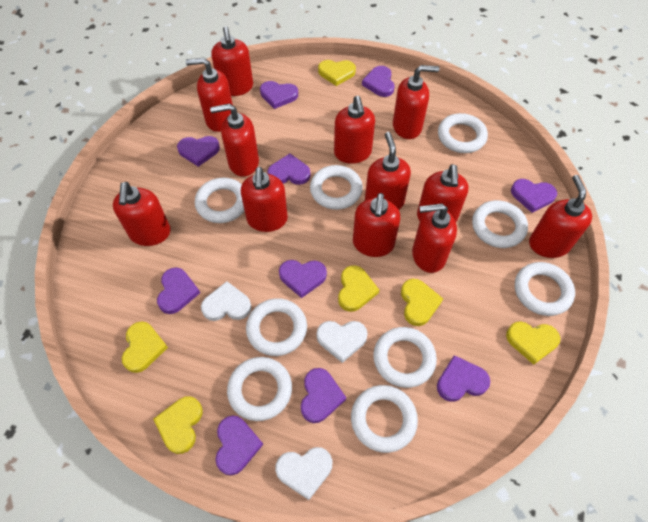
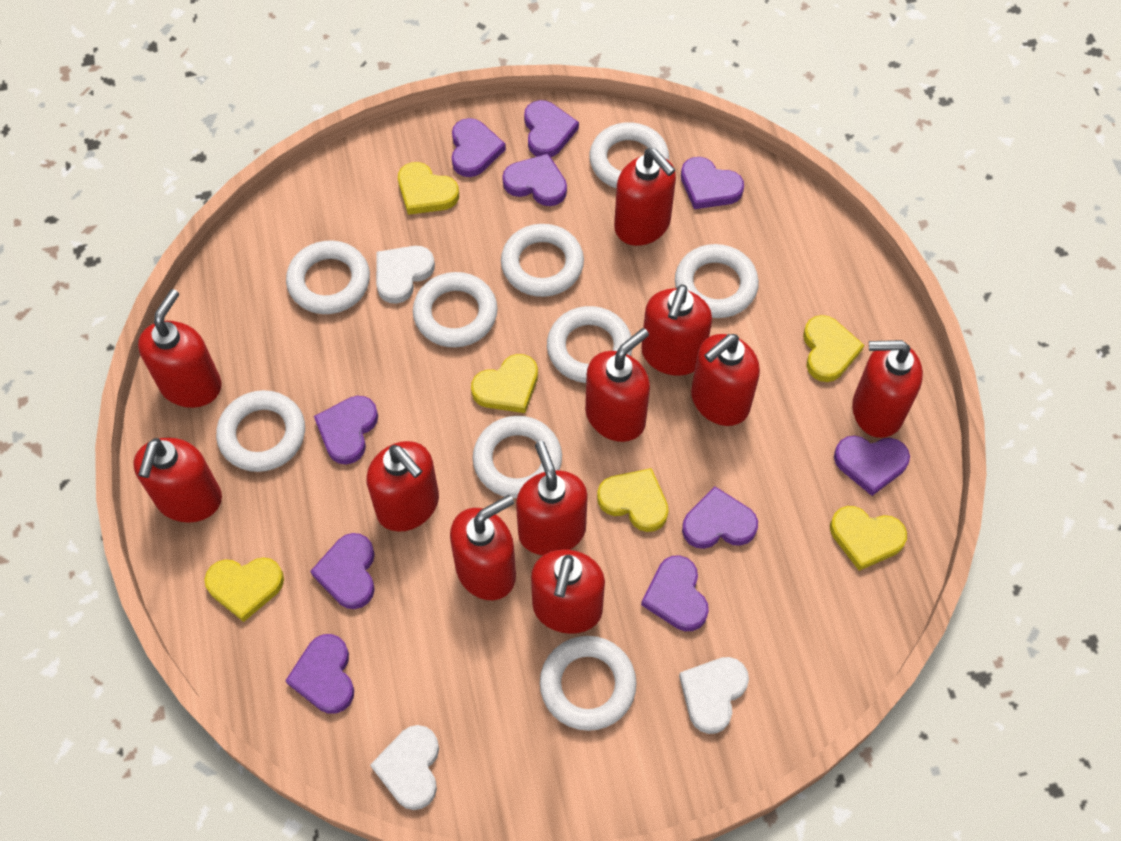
red soap dispenser: [113,182,171,246] [186,58,233,132] [210,103,259,177] [211,26,253,96] [241,167,288,232] [334,96,375,164] [353,193,400,257] [365,132,411,210] [393,65,439,139] [412,203,457,273] [417,164,469,222] [529,175,592,258] = 12 -> [133,438,222,523] [138,289,221,408] [367,441,439,532] [450,495,516,600] [516,441,588,555] [531,549,605,634] [585,328,650,442] [614,148,676,246] [641,285,712,376] [691,334,760,426] [852,340,923,438] = 11

